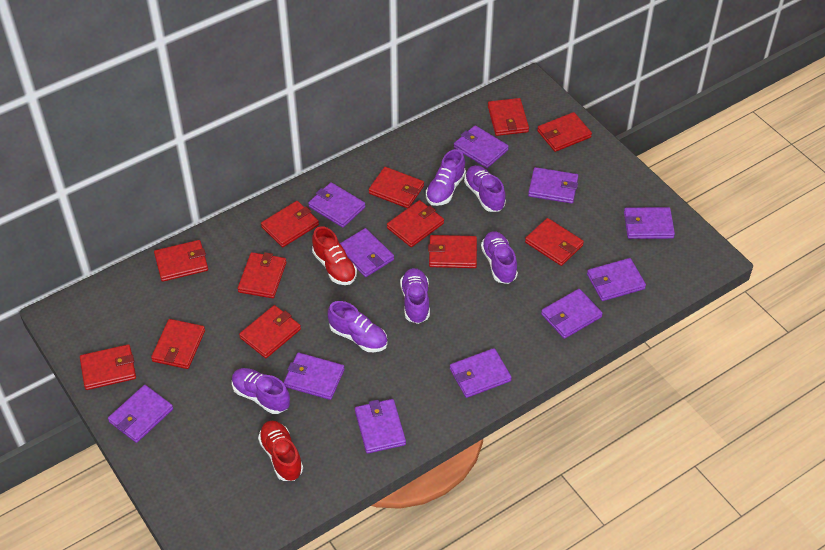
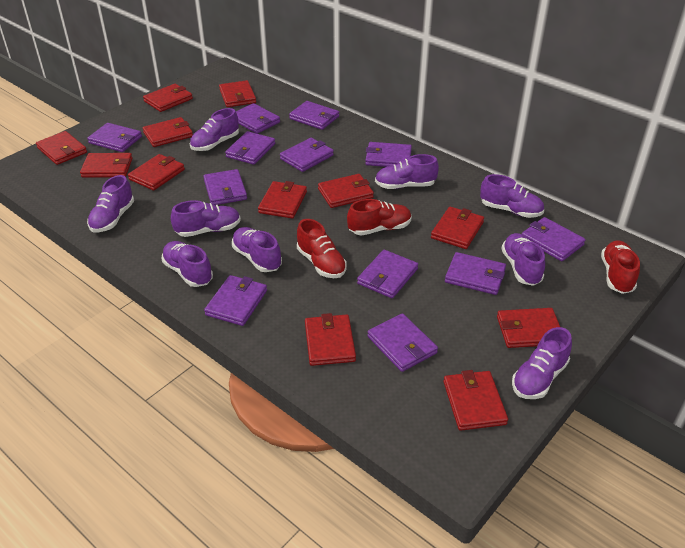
purple shoe: [232,368,290,414] [328,301,388,352] [400,268,430,324] [426,149,466,206] [464,165,506,212] [481,232,518,284] = 6 -> [87,175,134,232] [161,241,213,287] [171,200,241,237] [190,108,239,151] [232,227,282,272] [375,154,439,189] [480,174,544,218] [501,233,545,286] [512,327,572,399] = 9
purple wallet: [108,385,173,443] [284,353,345,400] [308,182,366,228] [339,228,394,277] [355,399,406,454] [450,348,512,398] [454,125,509,168] [528,167,578,204] [541,289,603,339] [587,258,646,301] [624,207,675,239] = 11 -> [87,123,142,152] [203,169,247,205] [204,275,267,326] [225,131,275,165] [236,103,280,134] [280,138,334,172] [289,101,339,130] [357,250,418,298] [365,142,412,167] [367,313,438,372] [445,252,506,295] [522,217,586,262] = 12
red shoe: [258,421,303,481] [312,226,357,285] = 2 -> [297,219,347,278] [347,199,412,235] [601,240,640,294] = 3

